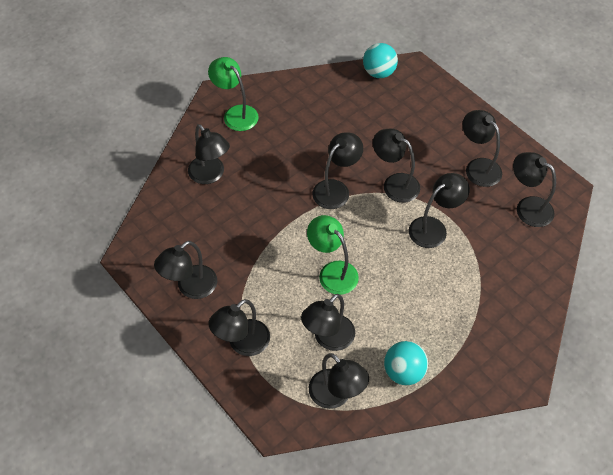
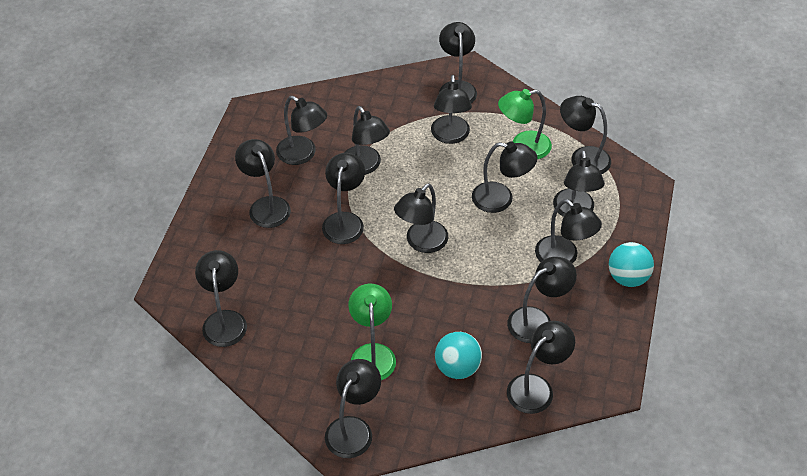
black lamp: [154,241,217,299] [188,124,230,184] [209,299,270,356] [301,294,355,351] [309,353,369,409] [312,132,363,209] [373,129,420,203] [409,173,470,248] [463,110,502,187] [513,152,556,227] = 10 -> [195,250,247,347] [235,139,291,228] [276,96,327,165] [322,153,365,244] [325,359,381,458] [344,106,390,175] [394,183,448,253] [431,75,472,144] [439,22,477,103] [472,141,538,213] [507,257,577,343] [507,321,575,414] [535,199,602,264] [553,150,605,217] [560,96,611,174] = 15

